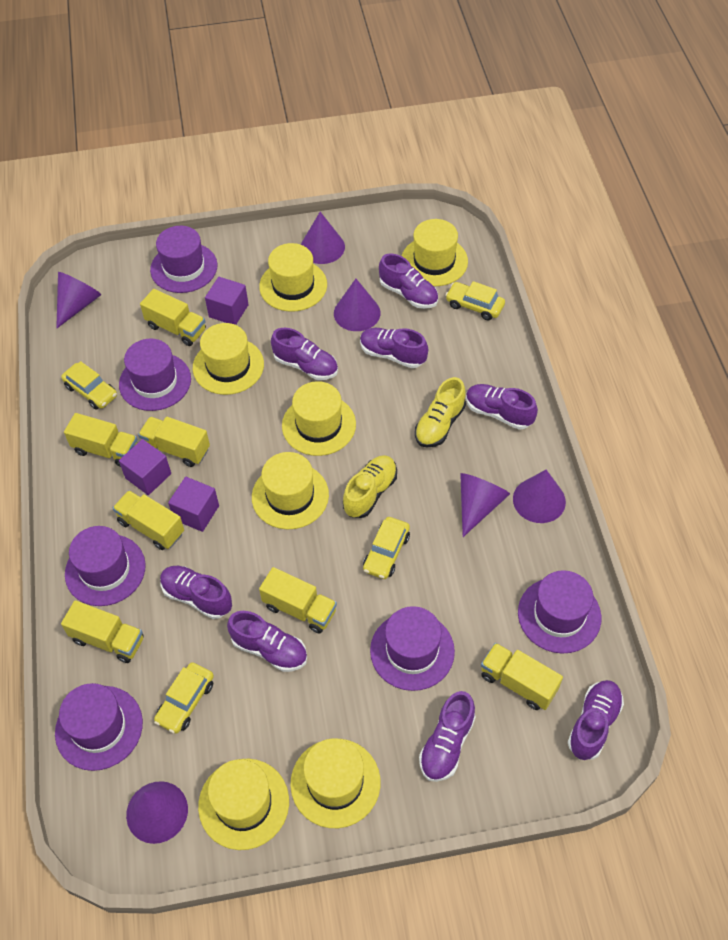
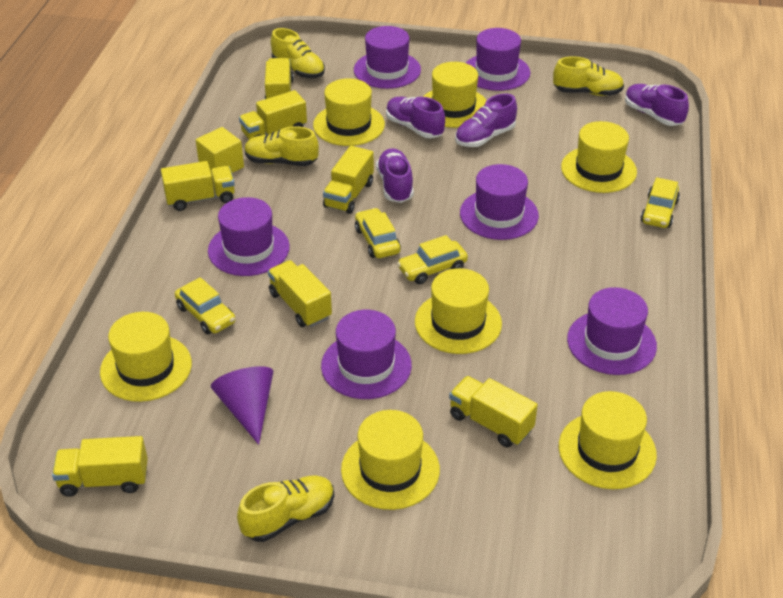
purple cone: [56,272,101,329] [126,781,188,844] [301,212,345,264] [334,279,380,331] [460,473,510,537] [513,470,566,523] = 6 -> [211,366,273,445] = 1
purple cube: [119,439,171,495] [168,477,219,532] [205,277,249,325] = 3 -> none = 0
purple shoe: [160,566,232,619] [227,611,307,672] [271,328,338,380] [360,328,428,368] [379,254,438,309] [419,691,476,782] [466,384,538,430] [568,680,624,760] = 8 -> [376,148,414,203] [386,96,445,138] [455,93,517,147] [625,84,689,126] = 4
yellow cube: none = 0 -> [196,127,244,173] = 1
yellow shoe: [343,455,397,518] [415,377,466,448] = 2 -> [237,476,335,542] [245,126,319,166] [271,28,325,78] [553,56,624,96] = 4

